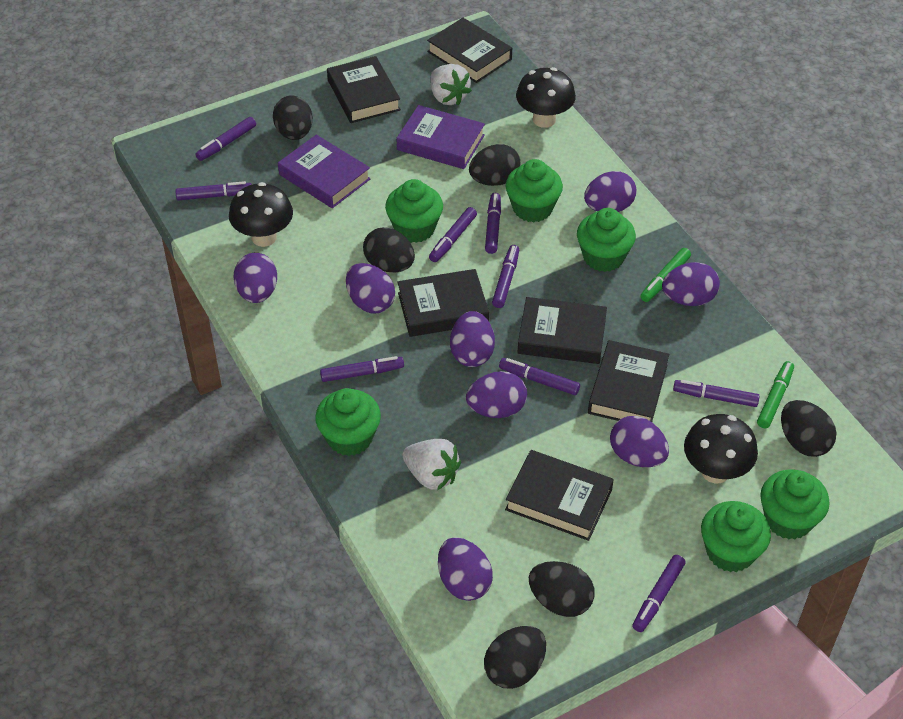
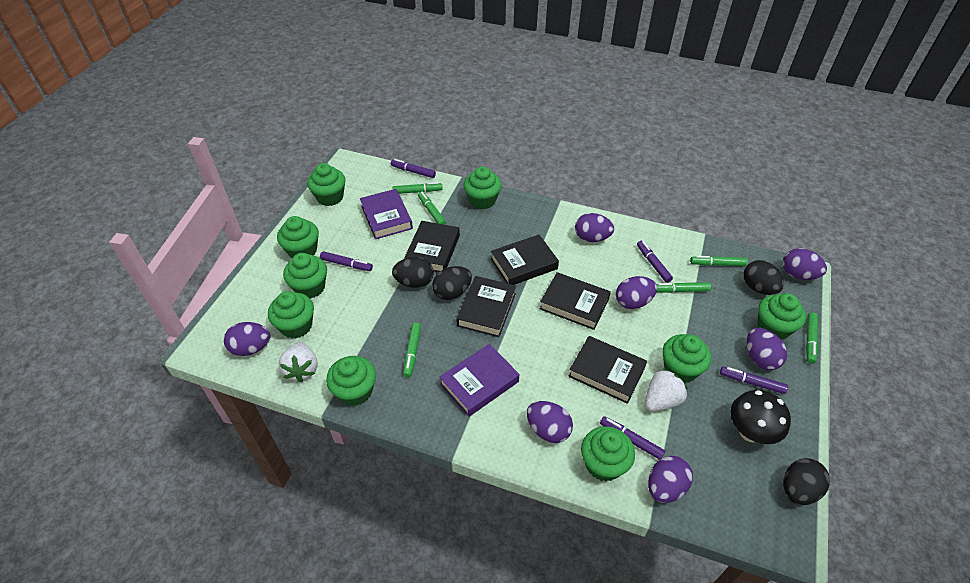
black book: [327,56,401,123] [398,269,489,337] [427,18,512,83] [505,450,614,541] [518,297,607,364] [588,340,669,422] = 6 -> [404,221,460,272] [457,276,516,337] [491,235,559,285] [540,272,611,330] [568,336,647,404] = 5
black egg: [273,96,313,140] [363,227,415,272] [469,144,521,186] [484,626,546,689] [529,561,595,617] [781,400,836,457] = 6 -> [392,257,434,288] [432,266,472,300] [744,260,784,295] [783,458,830,505] = 4
black mushroom: [229,182,293,247] [516,67,576,128] [684,414,758,484] = 3 -> [730,390,791,444] = 1
green cupcake: [315,388,381,456] [385,179,443,243] [506,159,563,222] [577,208,636,272] [701,501,771,572] [760,470,830,539] = 6 -> [268,291,314,339] [277,216,319,258] [283,253,327,299] [307,163,346,206] [326,356,376,406] [464,166,502,210] [581,426,635,481] [662,334,711,383] [757,293,806,340] = 9
green marker: [640,248,691,302] [757,361,794,428] = 2 -> [392,182,443,194] [403,323,421,377] [418,191,446,225] [656,282,711,293] [690,256,748,266] [806,312,818,364] = 6
purple egg: [234,253,277,303] [346,263,395,314] [438,537,493,601] [450,311,495,367] [466,371,527,418] [584,171,637,212] [610,416,669,467] [662,262,720,306] = 8 -> [224,322,270,356] [527,401,573,443] [575,213,614,242] [616,276,657,309] [648,456,693,503] [746,328,787,370] [782,248,827,280] = 7
purple marker: [175,181,252,201] [195,117,256,161] [320,356,404,382] [429,207,477,262] [485,193,501,254] [492,245,519,308] [499,358,580,395] [632,555,686,632] [673,380,760,407] = 9 -> [320,251,373,271] [391,159,436,178] [600,416,665,460] [637,241,673,283] [720,367,788,394] = 5

